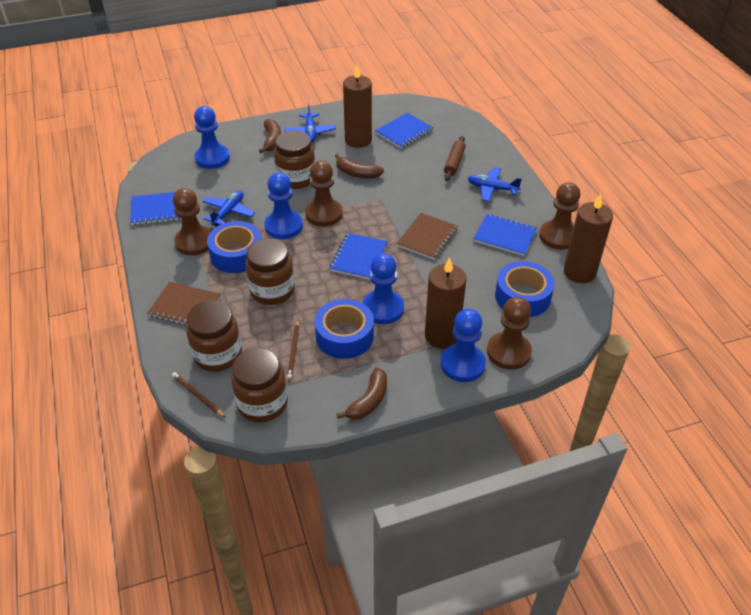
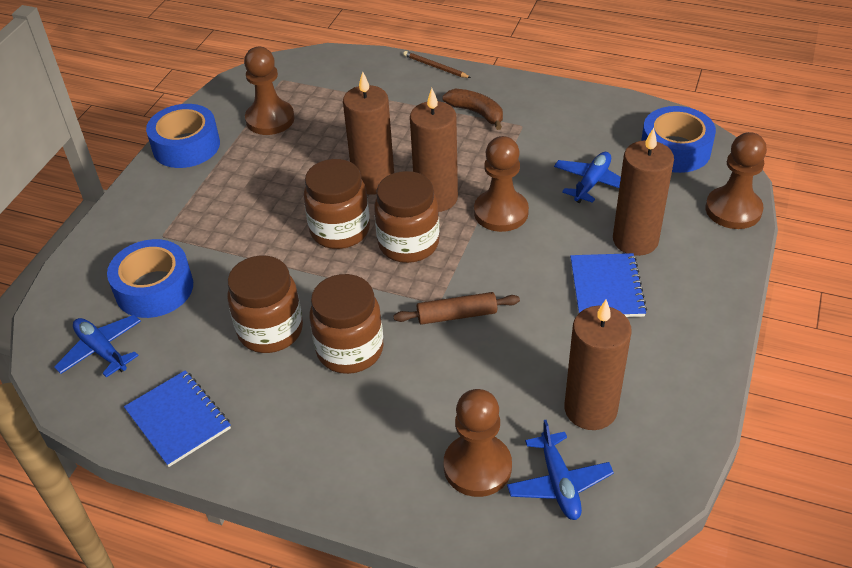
blue notebook: [130,192,182,225] [330,233,388,280] [375,113,433,148] [473,214,537,256] = 4 -> [124,370,231,467] [570,253,647,317] = 2
blue pawn: [194,106,230,169] [265,173,303,239] [362,253,404,324] [441,309,486,382] = 4 -> none = 0
brown banana: [259,119,281,153] [335,154,384,178] [337,368,387,420] = 3 -> [442,89,503,130] = 1
brown candle: [343,65,372,148] [425,257,467,349] [564,194,613,283] = 3 -> [343,72,394,195] [410,88,458,212] [565,300,632,430] [613,128,674,256] = 4
brown notebook: [148,282,221,326] [397,213,458,260] = 2 -> none = 0
brown pencil: [172,372,226,418] [287,320,300,379] = 2 -> [403,51,471,78] = 1

